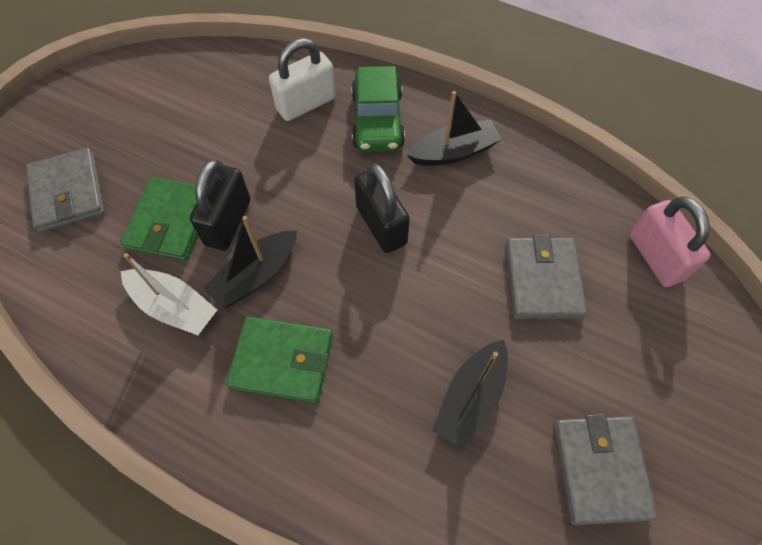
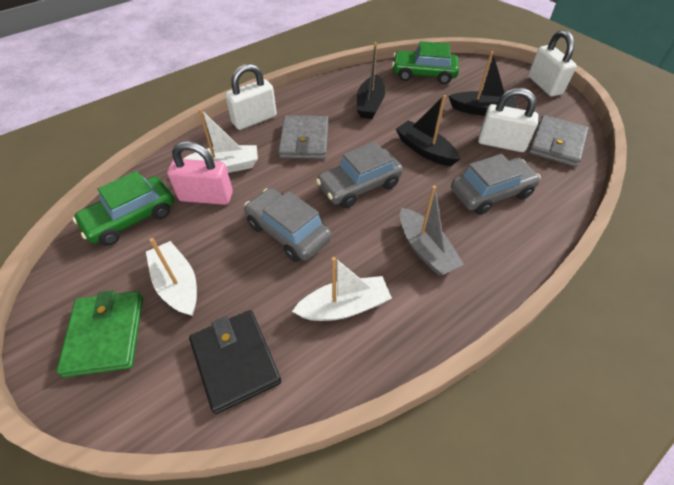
black padlock: [190,159,250,250] [354,163,410,253] = 2 -> none = 0
black wallet: none = 0 -> [189,310,281,414] = 1
green car: [351,66,405,152] = 1 -> [72,171,174,246] [392,41,459,84] = 2
green wallet: [120,177,198,261] [226,316,333,403] = 2 -> [56,290,143,377] = 1
grey boat: none = 0 -> [400,186,464,276] = 1
grey car: none = 0 -> [244,188,331,262] [316,141,403,208] [451,154,541,215] = 3
grey wallet: [26,148,105,232] [505,234,587,319] [554,414,657,525] = 3 -> [278,115,328,159] [529,115,589,167] = 2
white boat: [121,253,217,335] = 1 -> [146,238,197,316] [183,108,258,173] [292,257,392,321] = 3
white padlock: [269,38,336,121] = 1 -> [225,64,277,130] [478,88,538,152] [528,30,577,97] = 3

